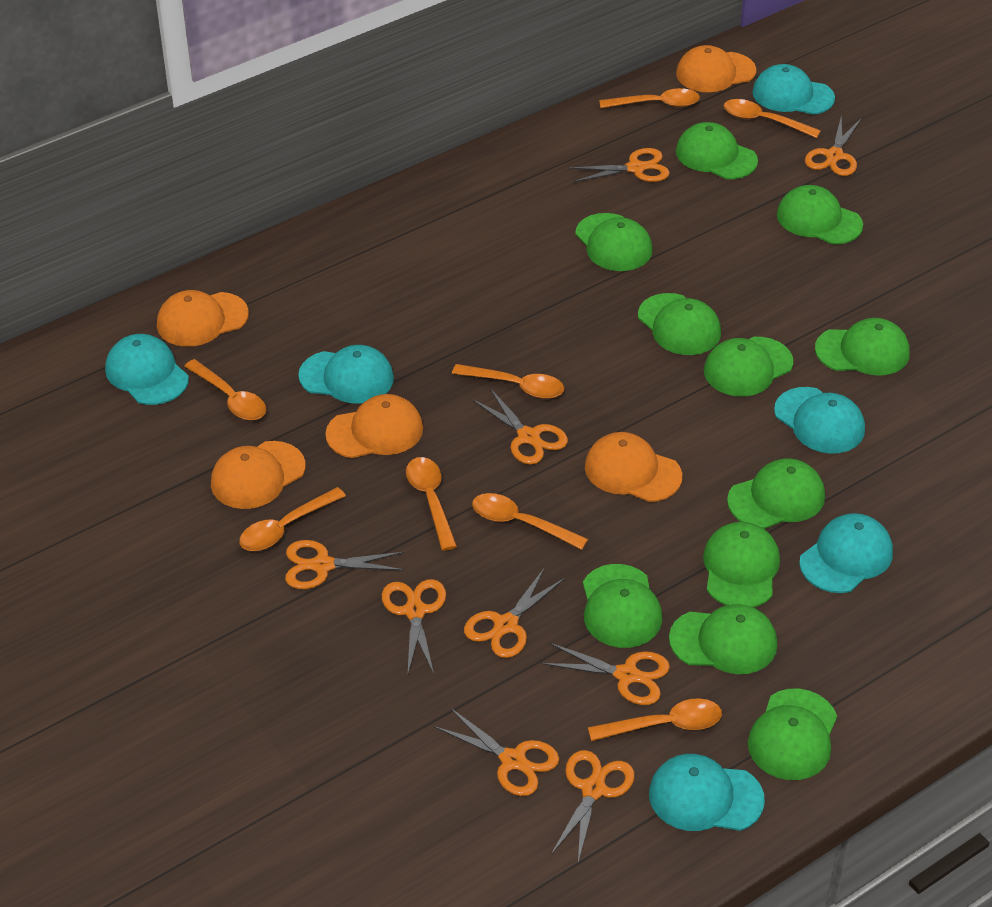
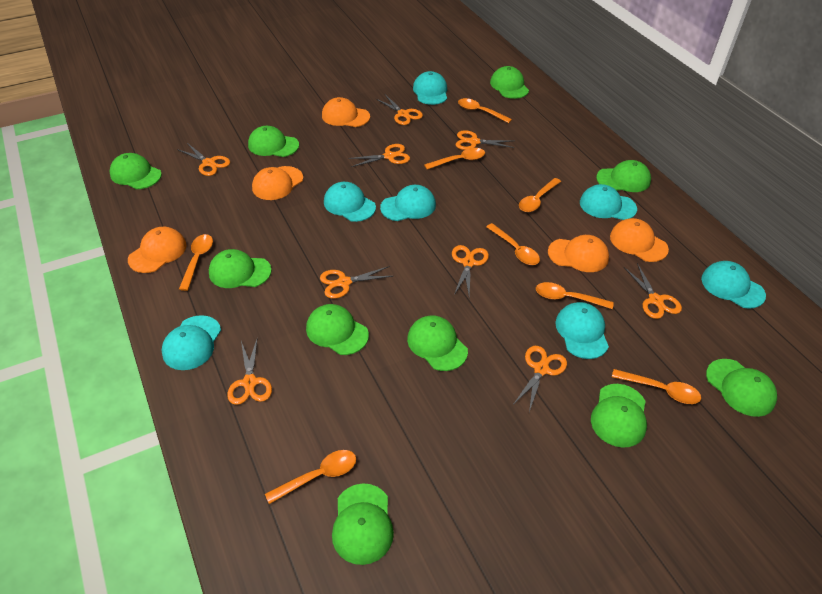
green cap: [575,213,653,271] [583,564,662,648] [638,293,721,355] [669,604,777,674] [676,122,758,179] [703,522,780,607] [704,337,793,397] [727,458,825,529] [748,689,837,780] [777,185,863,244] [815,318,910,376] = 11 -> [110,153,162,189] [209,249,272,288] [248,126,299,157] [306,304,369,355] [332,483,394,565] [407,315,468,371] [490,66,529,99] [591,384,647,448] [596,160,651,192] [706,359,777,417] = 10
turquoise cap: [105,334,189,405] [298,345,394,404] [649,754,765,831] [752,64,835,115] [774,387,865,454] [799,513,893,593] = 6 -> [162,315,221,370] [324,182,376,222] [380,185,436,221] [413,71,447,105] [555,302,609,359] [580,184,637,220] [701,261,766,309] = 7

